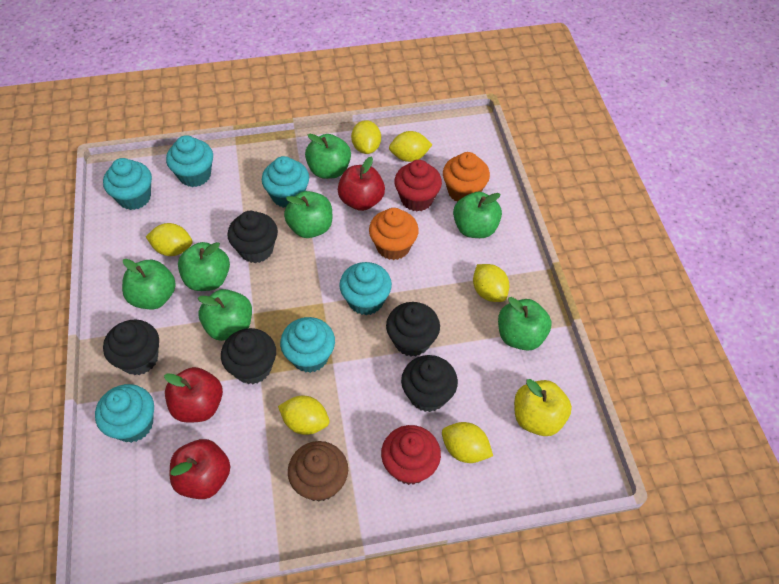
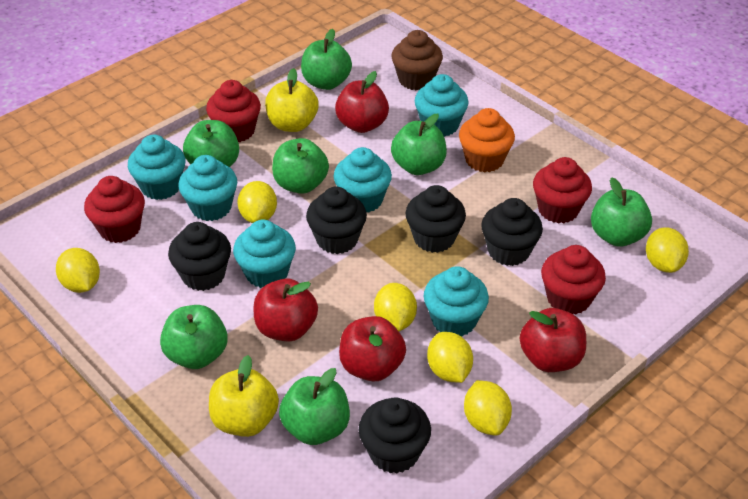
orange cupcake: [369,208,419,260] [443,152,490,202] = 2 -> [459,108,515,172] = 1
red apple: [164,367,223,423] [170,439,231,499] [338,157,385,211] = 3 -> [254,279,318,342] [335,71,389,133] [339,316,406,381] [520,308,586,372] = 4
red cupcake: [381,425,441,485] [394,160,442,212] = 2 -> [84,176,145,243] [206,80,261,142] [533,157,592,224] [541,245,606,315] = 4
yellow apple: [514,379,572,436] = 1 -> [209,355,279,437] [265,68,319,132] = 2

